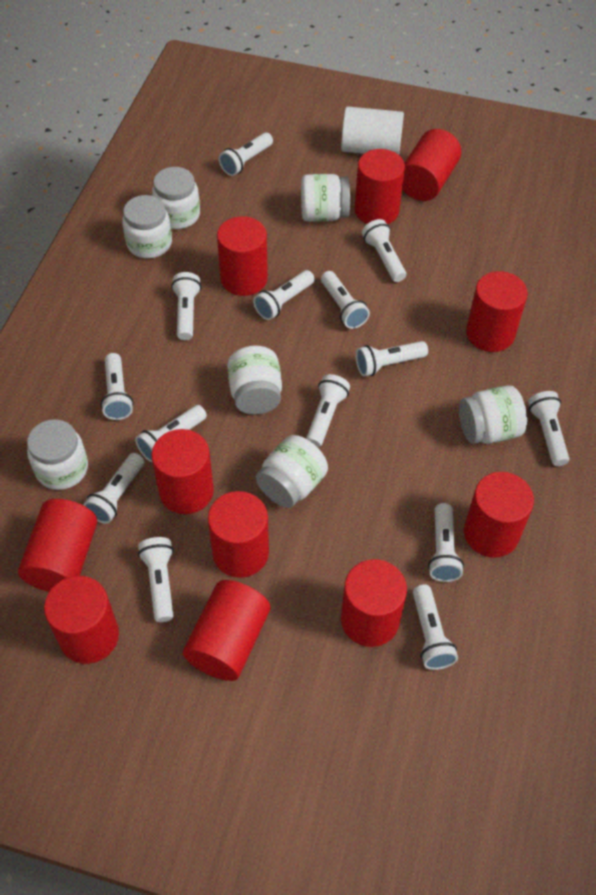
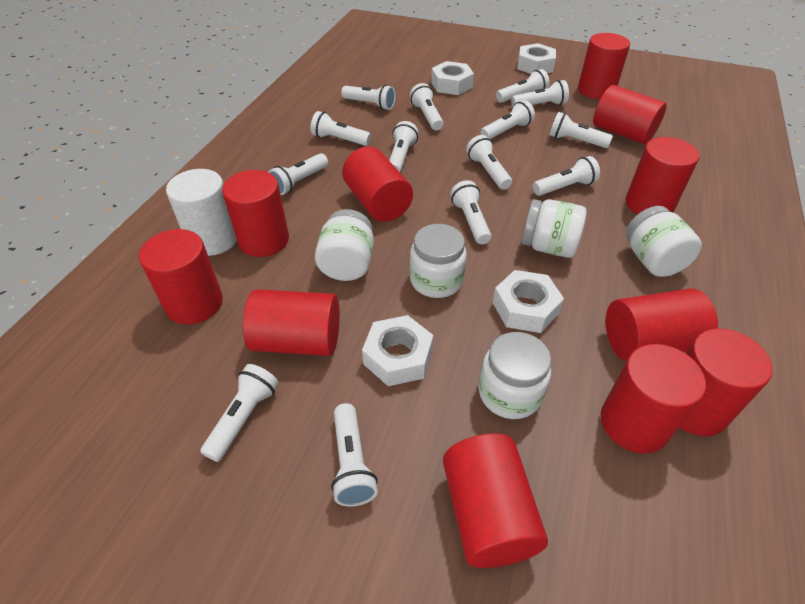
white jar: [27,419,88,490] [122,195,172,258] [152,167,200,229] [227,345,282,415] [256,435,328,508] [301,174,350,222] [459,385,527,444] = 7 -> [315,209,374,281] [410,224,467,298] [479,332,551,419] [522,199,587,258] [626,206,702,277] = 5
white nut: none = 0 -> [362,315,433,386] [431,61,474,95] [493,270,564,333] [517,43,556,74] = 4

